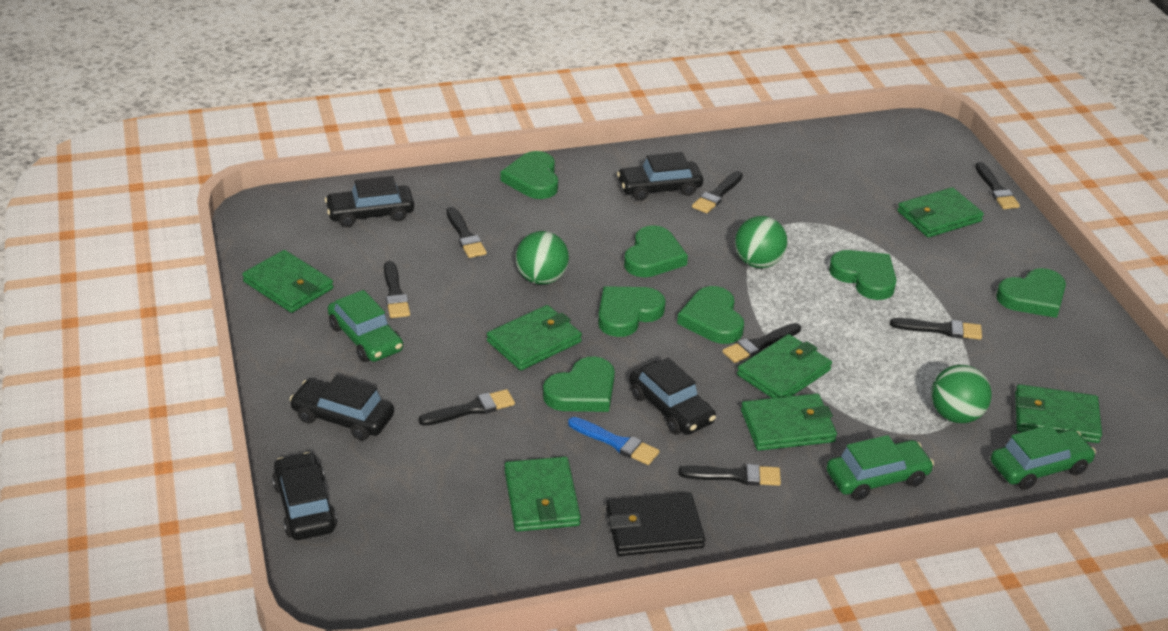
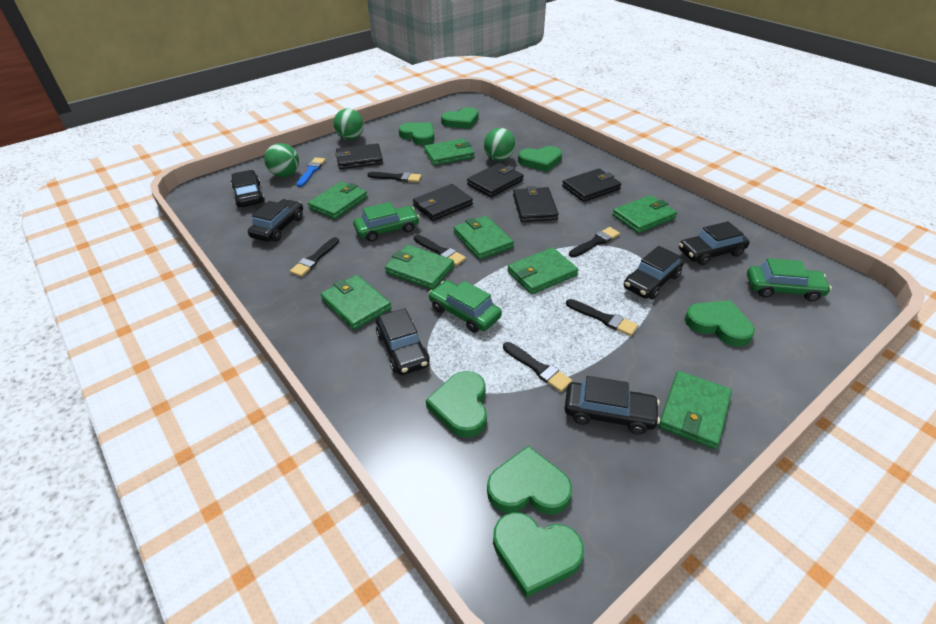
black brush: [384,261,410,318] [419,389,515,426] [447,207,487,258] [678,464,781,486] [692,171,743,213] [722,323,801,363] [890,318,982,340] [975,162,1020,209] = 8 -> [290,237,339,277] [367,172,421,182] [414,235,466,266] [503,342,572,392] [566,299,638,336] [569,227,620,257] = 6
black car: [272,452,337,540] [290,375,394,440] [325,176,414,227] [617,152,703,201] [629,358,716,435] = 5 -> [231,170,265,208] [248,199,303,242] [376,308,430,375] [564,376,660,435] [624,246,684,300] [679,221,750,265] = 6
black wallet: [606,492,705,556] = 1 -> [335,143,383,169] [413,184,473,221] [467,163,523,197] [513,186,558,222] [562,169,622,202] = 5
green wallet: [242,250,334,313] [487,305,582,371] [505,457,581,532] [737,334,832,398] [741,393,837,451] [897,187,984,238] [1015,384,1102,443] = 7 -> [308,182,368,219] [320,275,392,330] [385,245,454,290] [424,138,475,166] [453,216,514,260] [507,247,578,294] [613,195,677,233] [658,371,732,449] = 8

